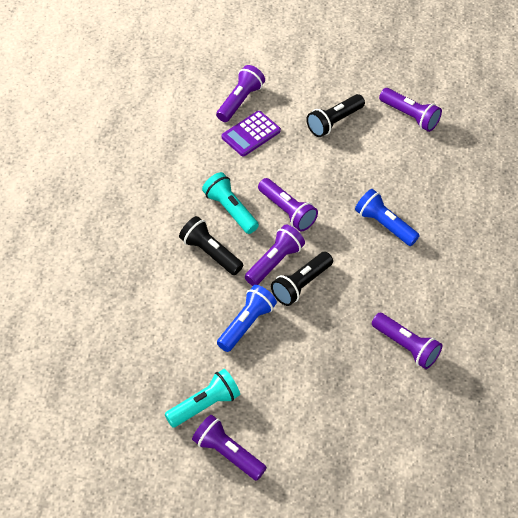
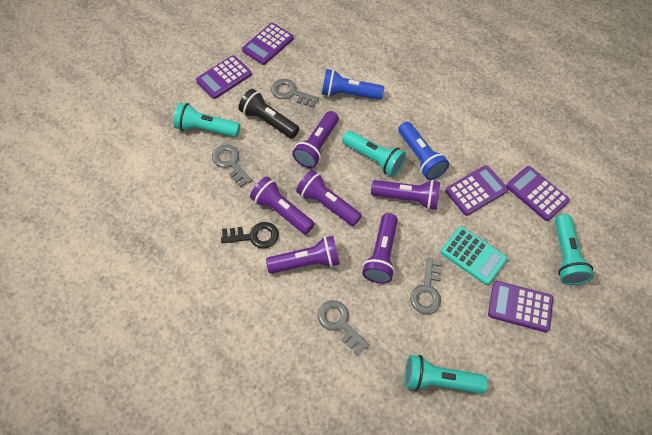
black flashlight: [179,216,243,275] [271,252,333,306] [306,94,365,137] = 3 -> [239,89,300,139] = 1
black key: none = 0 -> [221,222,279,249] = 1
grey key: none = 0 -> [212,145,252,187] [271,79,319,108] [317,300,369,355] [410,257,443,314] = 4
purple calculator: [222,111,281,156] = 1 -> [196,55,252,99] [242,23,294,65] [445,165,508,216] [488,281,553,332] [506,166,570,221] = 5
turquoise calculator: none = 0 -> [440,226,507,285] = 1
turquoise flashlight: [165,369,240,428] [202,172,259,234] = 2 -> [173,102,240,137] [342,131,406,177] [405,355,488,394] [555,214,594,285] = 4

